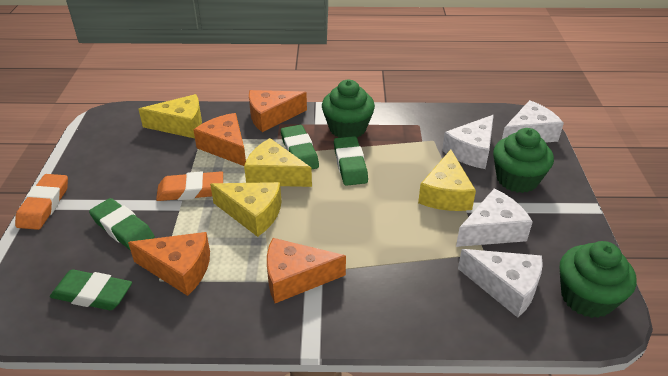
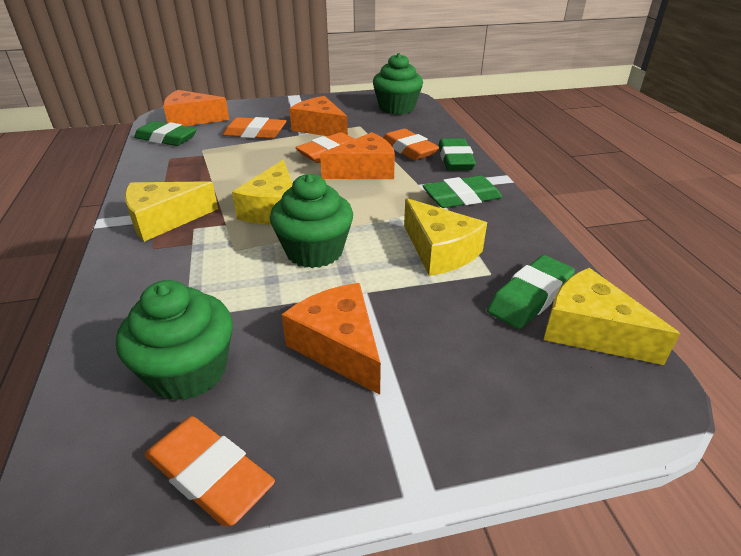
orange eraser: [15,174,68,230] [156,171,223,201] = 2 -> [145,416,275,526] [222,117,287,139] [295,132,355,163] [383,129,439,160] = 4
white cheese: [442,115,494,169] [456,188,533,247] [458,249,543,318] [502,100,564,142] = 4 -> none = 0

